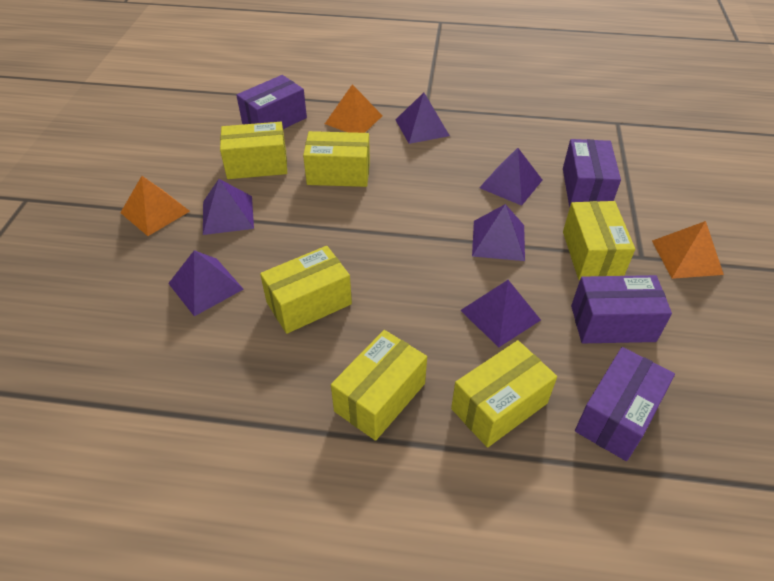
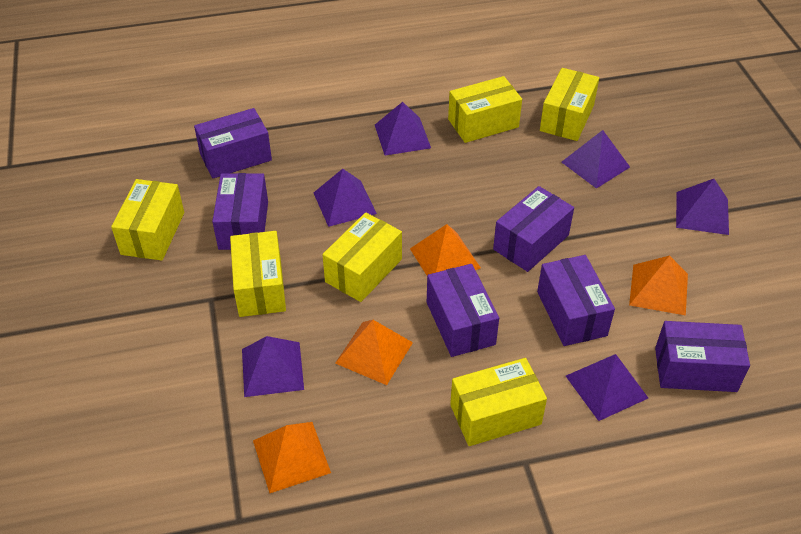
orange pyramid: [120,176,190,236] [325,84,383,133] [652,221,724,279] = 3 -> [253,422,331,493] [335,320,413,385] [410,224,481,275] [629,256,688,315] = 4
purple box: [236,75,307,129] [563,139,621,207] [571,275,672,343] [575,347,675,461] = 4 -> [194,108,272,178] [212,173,268,250] [427,264,499,357] [493,186,574,272] [537,255,615,346] [655,321,750,392] = 6

